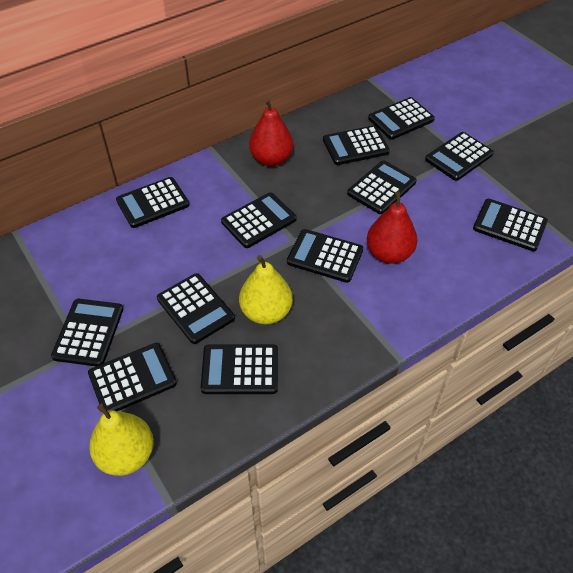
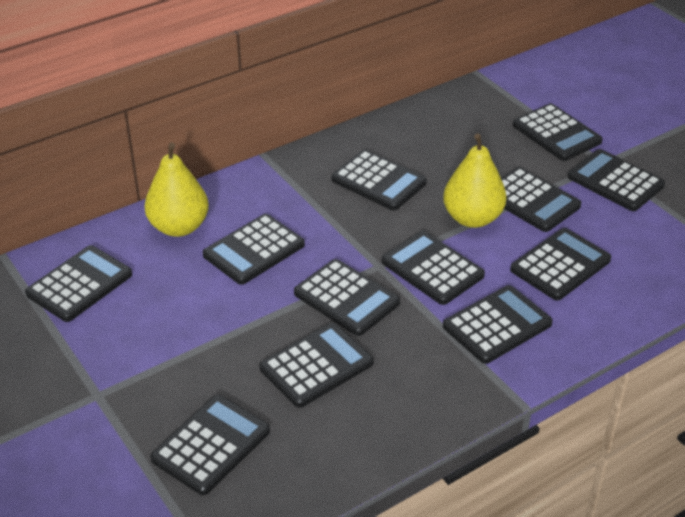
red pear: [249,99,294,166] [367,192,418,264] = 2 -> none = 0

